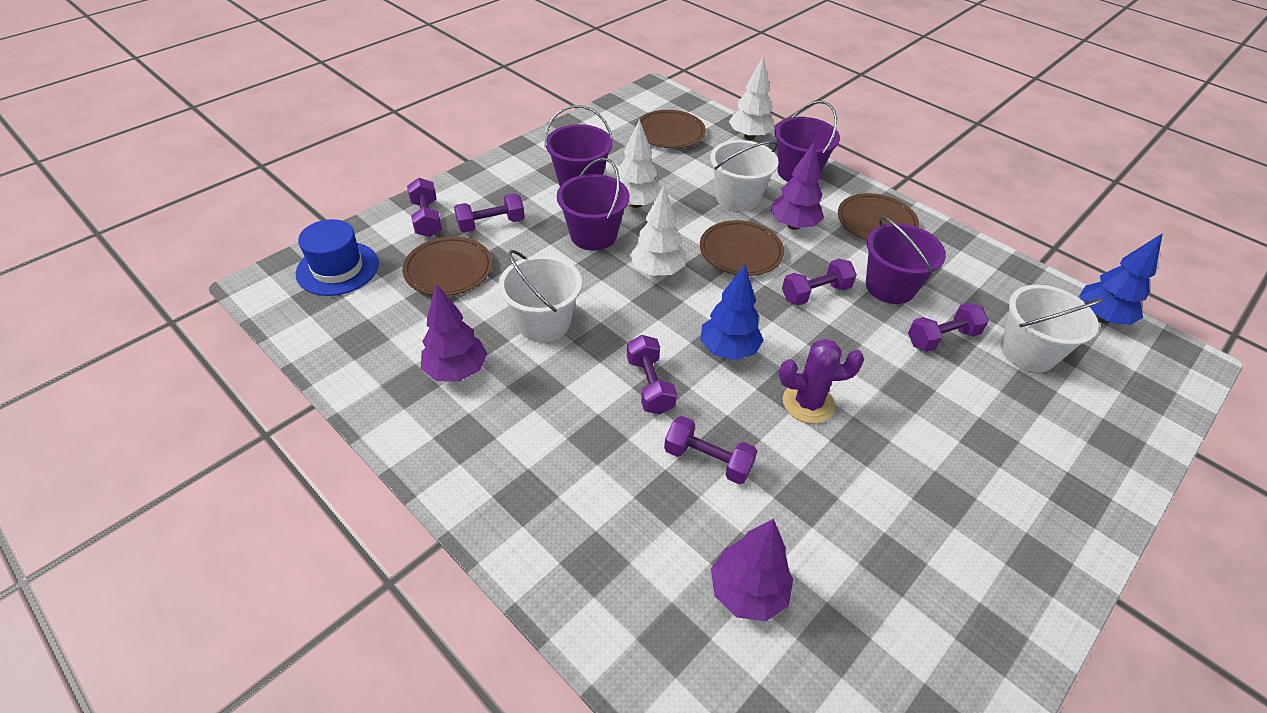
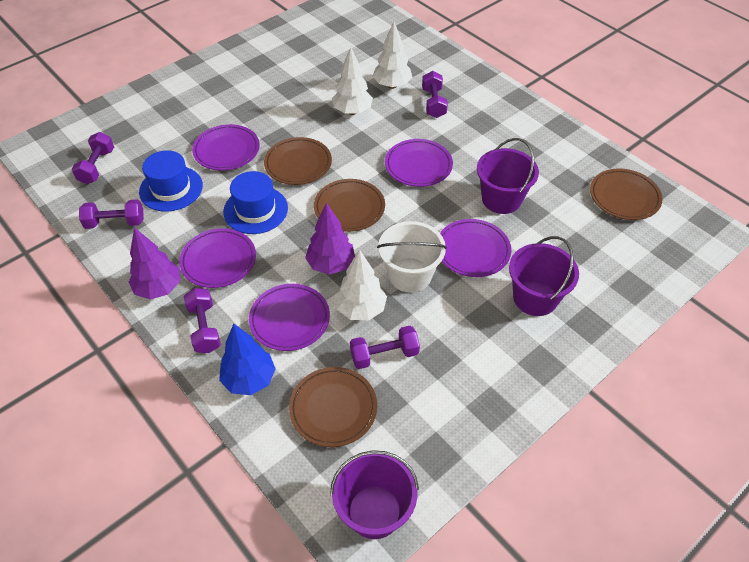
blue hat: [296,219,379,296] = 1 -> [139,150,203,212] [223,171,288,234] = 2
blue tree: [701,265,763,360] [1080,233,1163,325] = 2 -> [219,324,276,395] = 1
purple bucket: [544,105,613,186] [557,158,630,251] [775,101,840,182] [866,216,946,304] = 4 -> [330,450,419,539] [477,138,539,214] [509,236,579,316] = 3
purple cactus: [779,339,864,424] = 1 -> none = 0
purple dumbbell: [407,178,442,237] [454,193,525,232] [627,335,677,414] [664,416,757,484] [782,259,857,305] [908,303,989,352] = 6 -> [72,132,114,184] [79,199,144,229] [184,288,221,353] [350,326,420,369] [422,71,448,118] = 5
purple plate: none = 0 -> [179,228,256,288] [192,124,260,171] [249,284,330,351] [385,139,453,187] [440,219,511,277] = 5
purple tree: [421,284,487,382] [711,519,793,621] [771,141,824,230] = 3 -> [129,227,180,299] [305,203,355,275] = 2
white bucket: [499,250,582,342] [710,140,779,211] [1001,285,1103,372] = 3 -> [377,221,447,293] = 1

